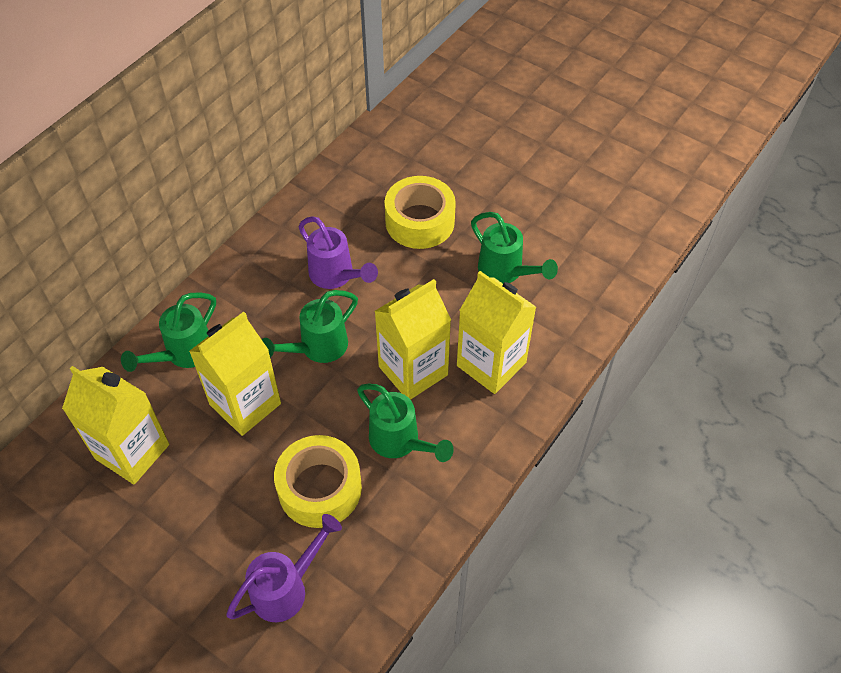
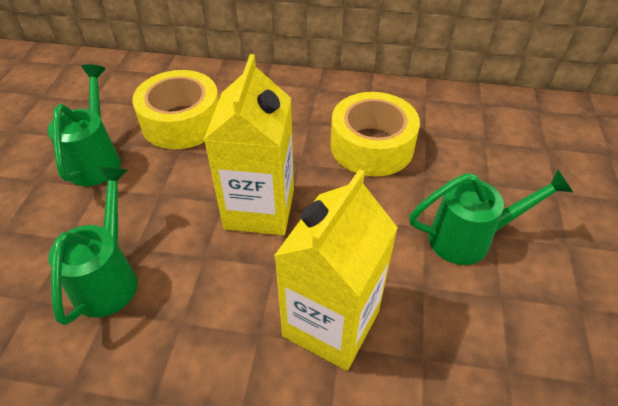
green watering can: [121,292,216,372] [262,290,358,363] [357,383,454,462] [471,212,558,284] = 4 -> [48,64,121,186] [48,167,137,325] [409,169,574,265] = 3
purple watering can: [226,514,342,622] [299,216,378,289] = 2 -> none = 0
yellow carton: [62,366,169,484] [189,312,281,436] [375,279,451,400] [457,271,536,394] = 4 -> [204,54,294,235] [274,169,398,371] = 2

